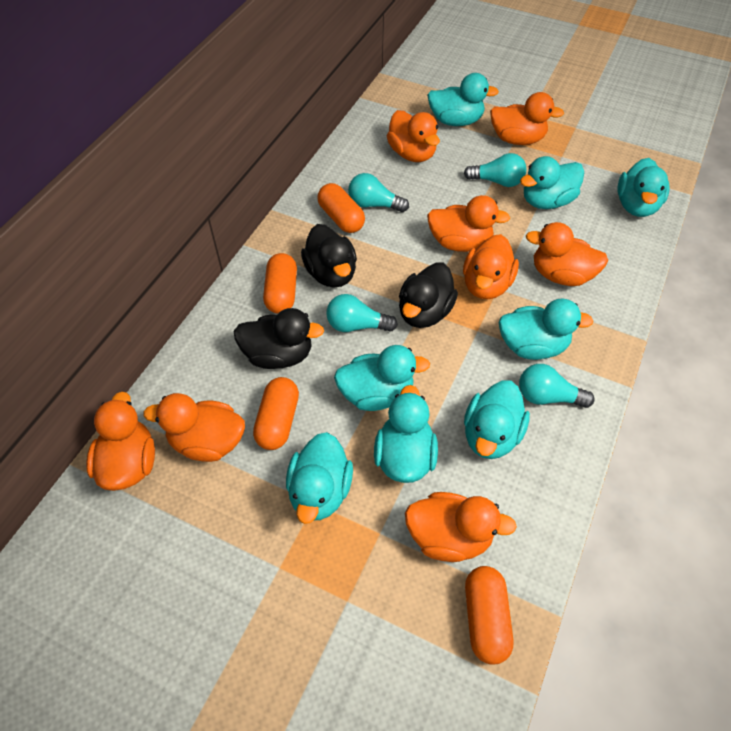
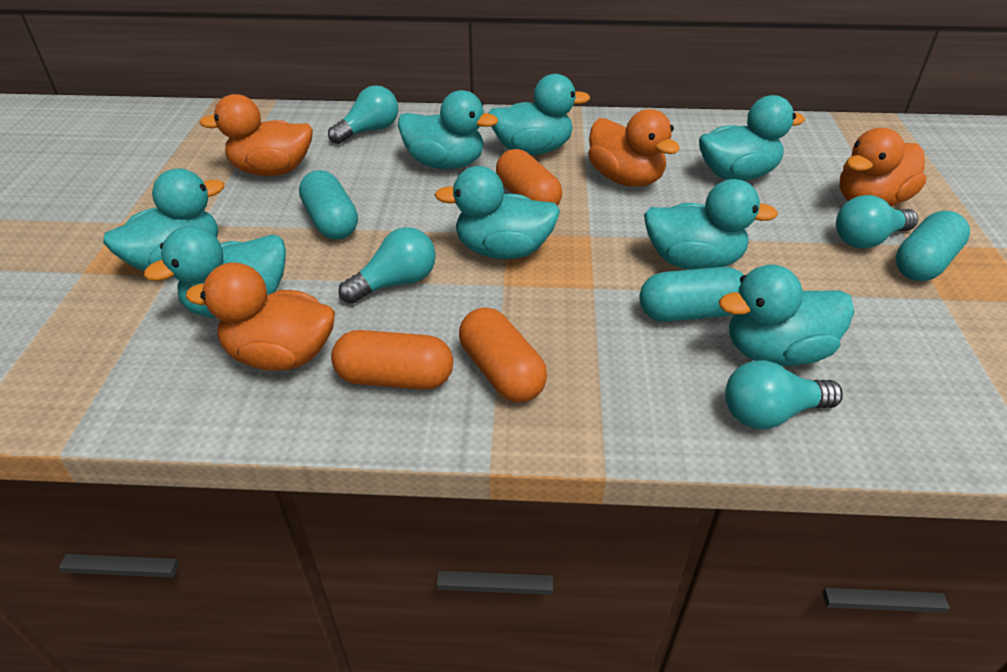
black duck: [234,308,324,369] [301,224,357,288] [399,263,458,328] = 3 -> none = 0
orange capsule: [253,377,299,450] [263,253,297,314] [317,183,365,233] [465,566,513,665] = 4 -> [331,330,453,390] [459,307,547,402] [496,149,562,206] = 3
orange duck: [86,391,155,491] [143,393,245,462] [387,110,440,162] [405,492,517,562] [427,195,510,252] [463,234,519,299] [490,92,564,145] [526,222,608,286] = 8 -> [185,262,335,371] [200,94,313,176] [588,109,680,187] [839,128,927,207] = 4
turquoise capsule: none = 0 -> [299,170,358,240] [639,267,743,322] [896,211,970,281] = 3

